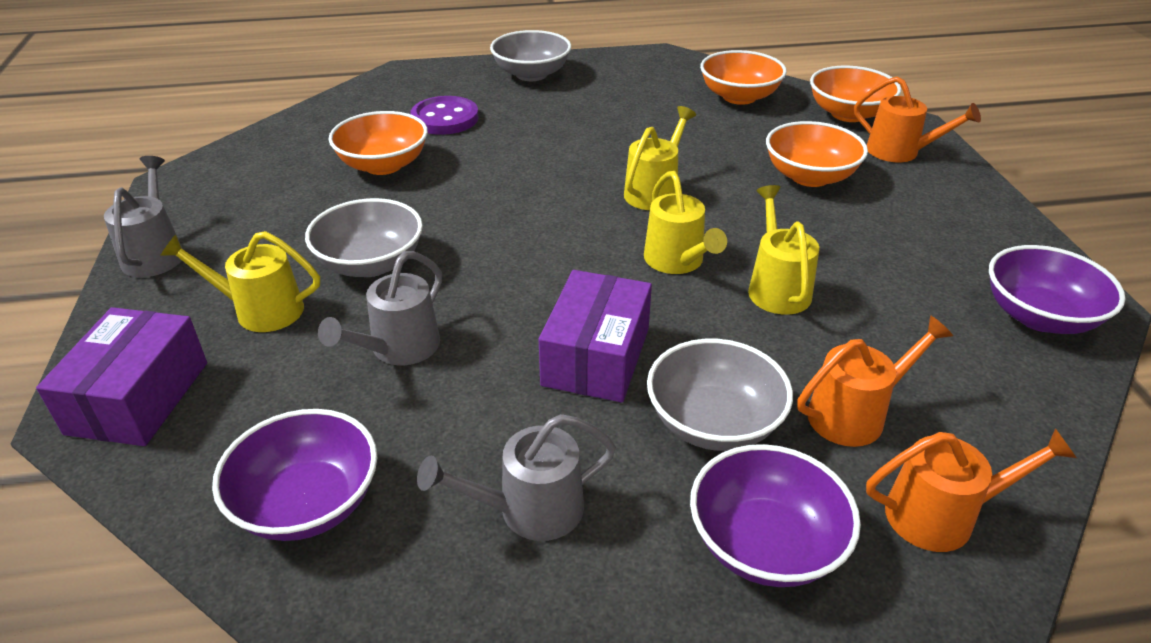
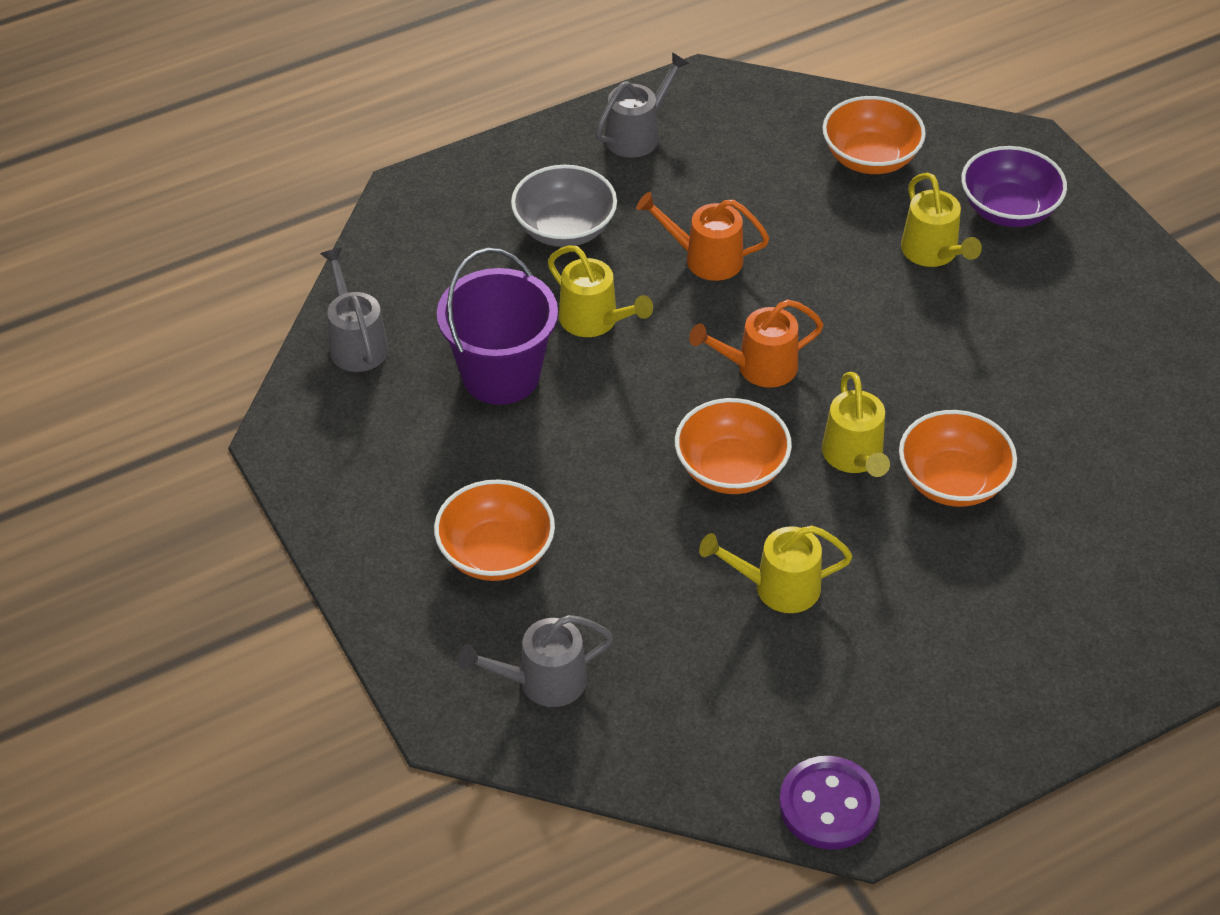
grey bowl: [305,198,423,277] [490,30,571,81] [647,339,793,451] = 3 -> [511,165,617,247] = 1
orange watering can: [797,316,953,447] [854,76,981,162] [866,428,1077,552] = 3 -> [636,192,769,281] [689,299,824,388] = 2
purple bowl: [212,409,377,541] [690,444,861,587] [989,245,1126,334] = 3 -> [961,146,1067,227] = 1
purple box: [36,307,207,446] [539,270,652,402] = 2 -> none = 0
purple bucket: none = 0 -> [437,248,558,405] = 1

